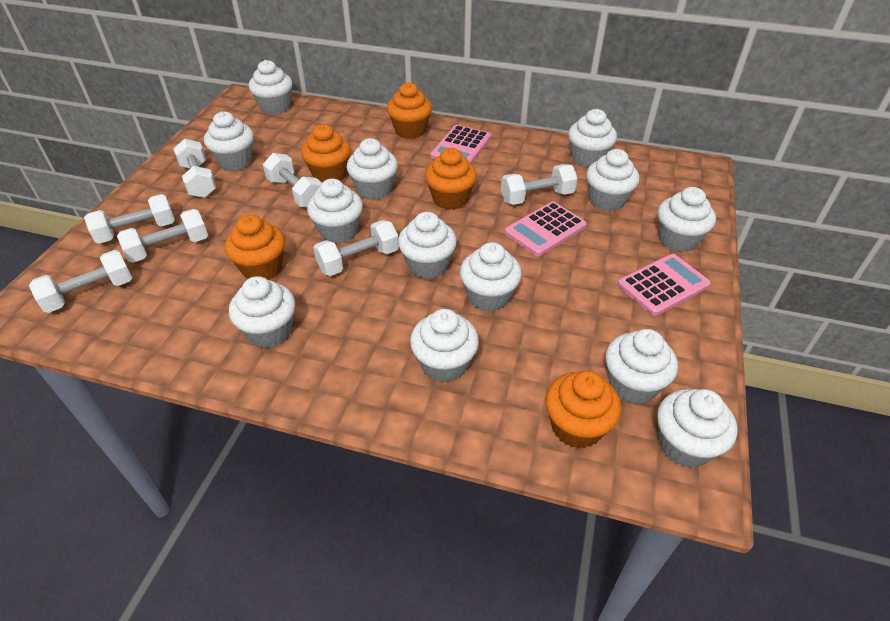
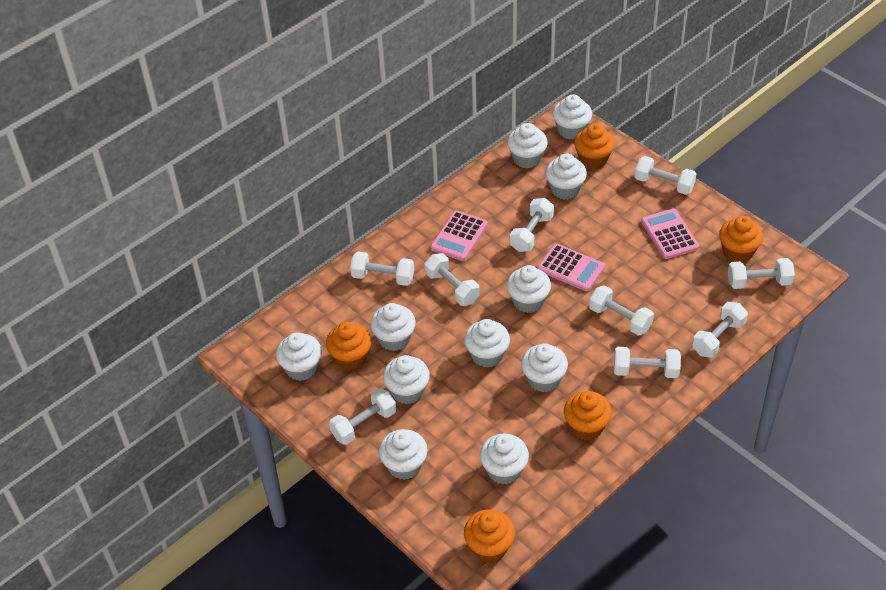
white cupcake: [204,111,254,171] [229,276,295,348] [249,60,292,114] [307,179,363,243] [346,138,398,200] [398,212,457,279] [410,309,479,383] [460,242,522,312] [568,109,617,168] [586,149,639,211] [605,329,678,404] [657,389,737,468] [658,187,716,252] = 13 -> [276,332,322,381] [370,303,416,351] [379,429,428,480] [383,355,430,404] [464,319,510,367] [480,434,529,484] [507,123,548,168] [507,265,551,313] [521,343,568,392] [545,153,587,199] [553,94,592,140] = 11
white dumbbell: [29,250,132,313] [84,194,175,244] [117,209,208,263] [173,139,216,198] [263,153,322,207] [313,220,399,276] [501,164,578,205] = 7 -> [329,388,396,445] [350,251,414,286] [425,253,480,306] [510,198,554,252] [589,285,654,336] [614,347,681,378] [635,156,697,195] [692,302,748,358] [728,258,795,289] = 9

